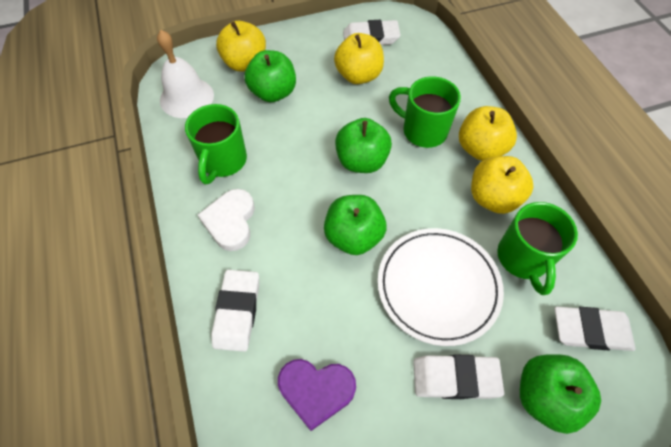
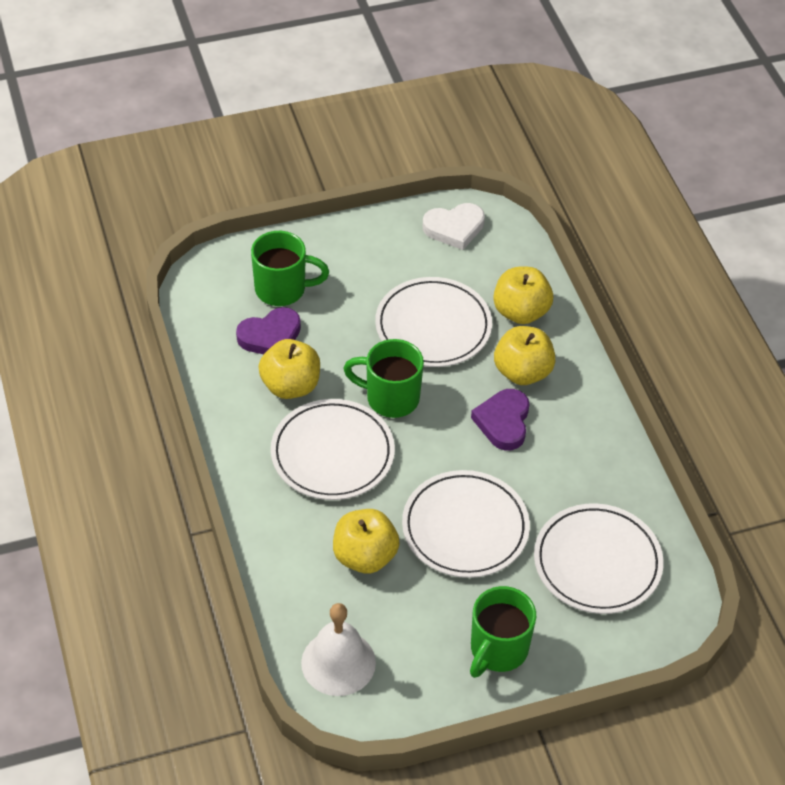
green apple: [244,50,296,102] [324,195,386,255] [335,118,392,173] [520,354,601,434] = 4 -> none = 0
purple heart: [278,359,356,431] = 1 -> [236,307,301,355] [471,389,529,450] = 2
white eraser: [211,270,259,352] [343,20,401,45] [413,354,504,399] [555,307,636,351] = 4 -> none = 0
white plate: [378,228,504,346] = 1 -> [271,399,395,500] [375,277,492,367] [402,470,530,578] [534,503,664,614] = 4

